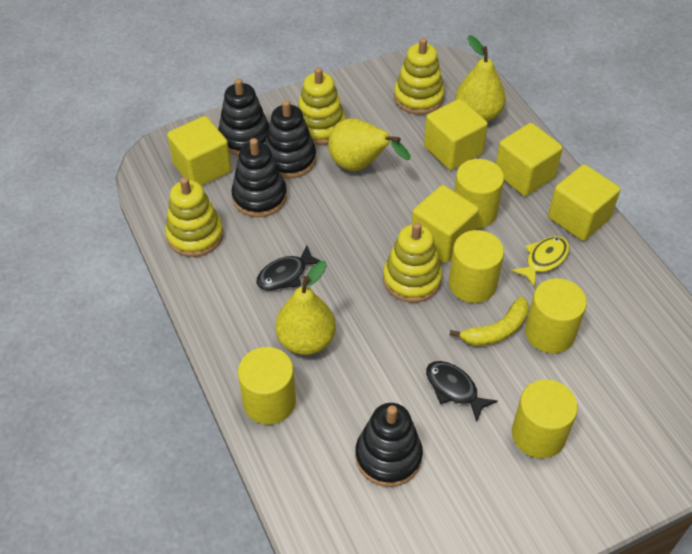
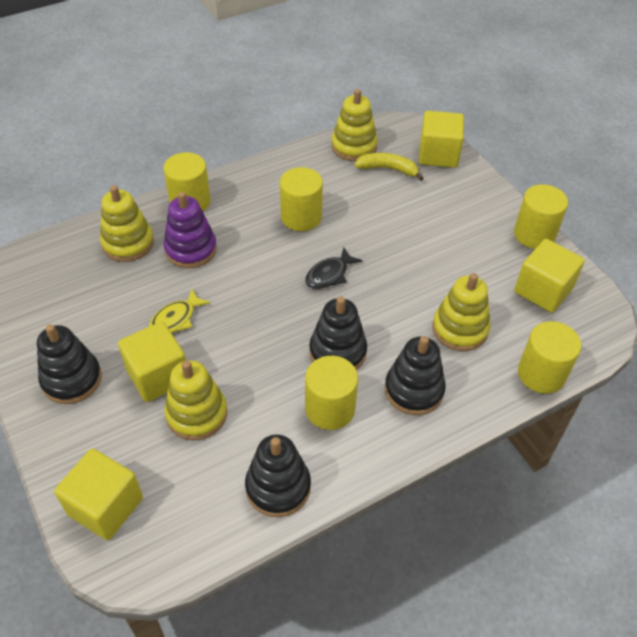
black fish: [256,245,321,291] [426,361,497,422] = 2 -> [305,247,363,289] = 1
purple stacking toy: none = 0 -> [163,192,217,268] = 1
yellow cube: [167,116,231,186] [412,185,479,263] [424,99,488,170] [496,123,563,196] [548,164,620,241] = 5 -> [54,448,143,540] [118,321,186,402] [419,111,464,168] [514,239,585,313] = 4
yellow pear: [275,261,336,355] [328,118,410,171] [455,35,506,122] = 3 -> none = 0

